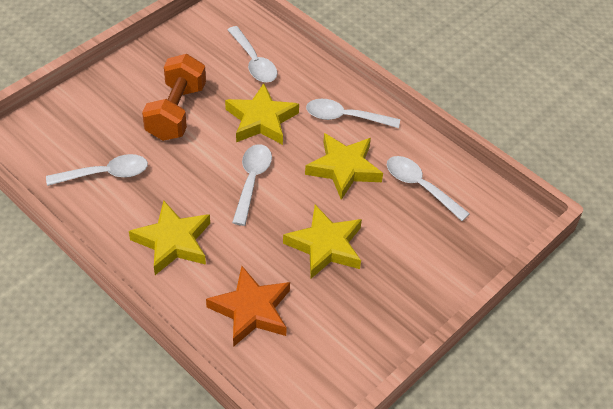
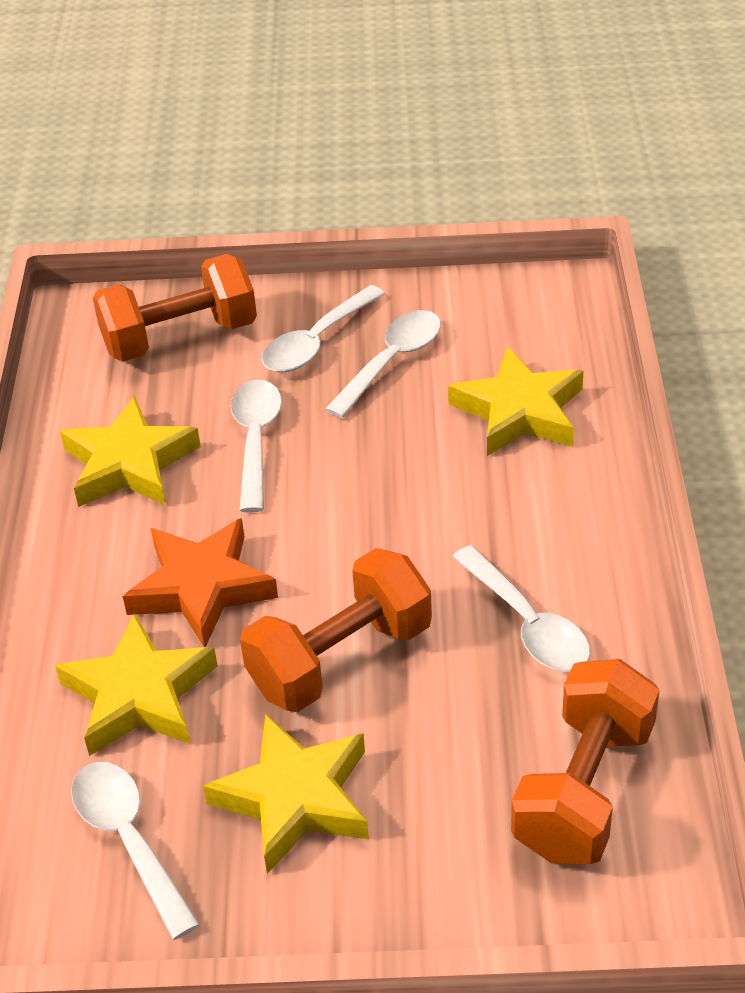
orange dumbbell: [142,54,206,141] = 1 -> [93,254,257,362] [240,548,432,712] [511,659,659,864] = 3

